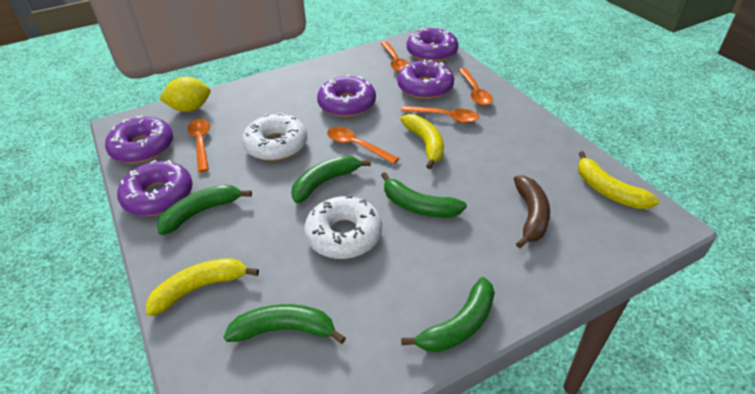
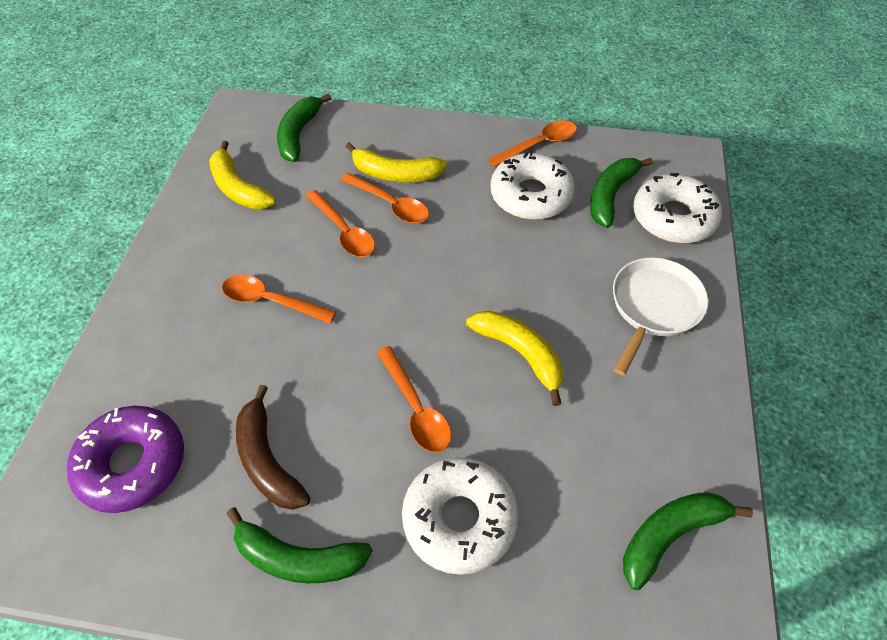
green banana: [157,185,252,235] [224,304,346,344] [291,156,371,203] [381,172,467,218] [401,277,495,352] = 5 -> [227,507,373,583] [277,93,332,162] [590,158,653,228] [623,492,753,590] = 4
purple donut: [105,116,173,163] [117,160,193,216] [317,75,376,117] [397,59,454,99] [406,27,459,62] = 5 -> [67,406,184,513] = 1
white donut: [242,112,307,161] [304,195,382,259] = 2 -> [402,457,518,575] [490,151,575,220] [633,173,722,243] = 3
white pan: none = 0 -> [613,257,708,376] = 1
yellow lemon: [159,77,210,112] = 1 -> none = 0

